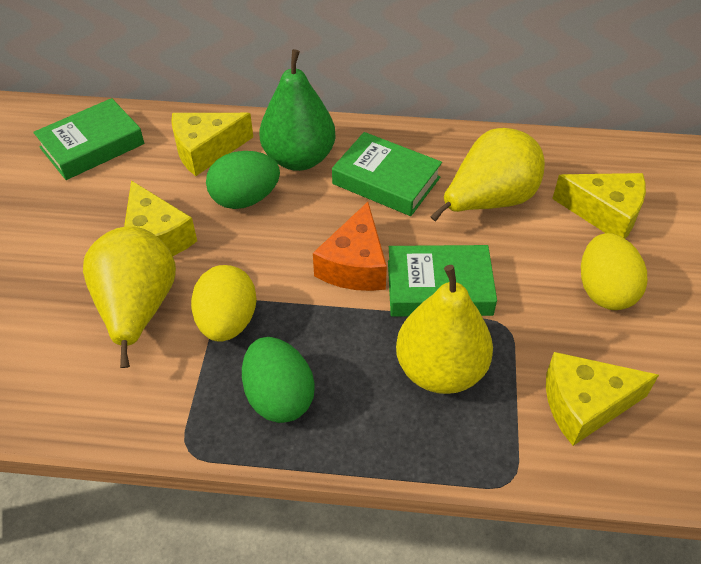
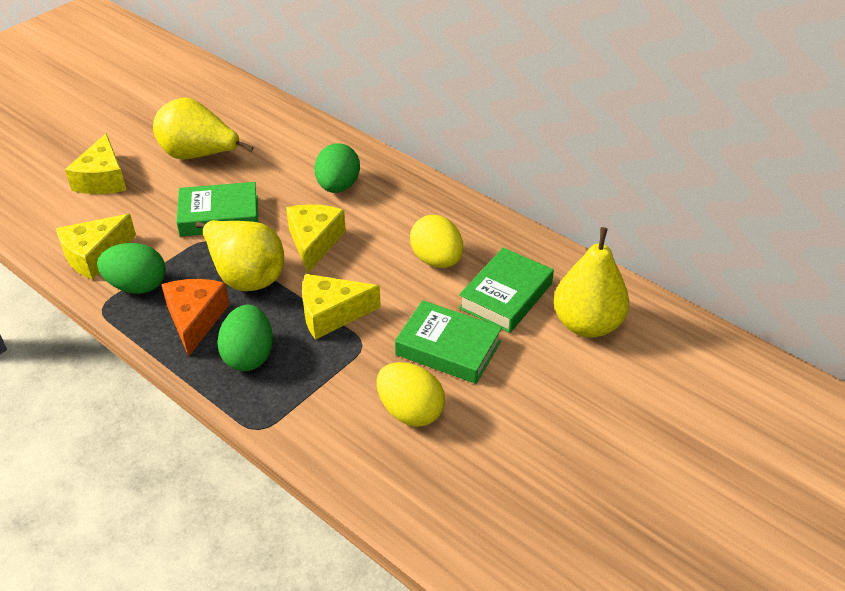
green egg: [206,151,280,209] [242,337,315,423] = 2 -> [97,243,166,294] [217,305,273,371] [315,143,360,193] = 3
green pear: [259,49,336,171] = 1 -> none = 0

